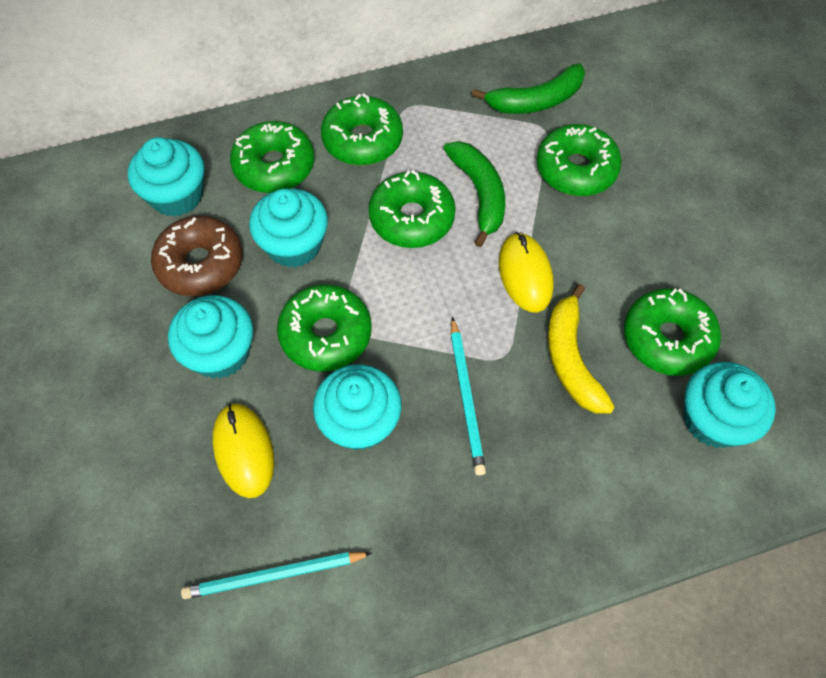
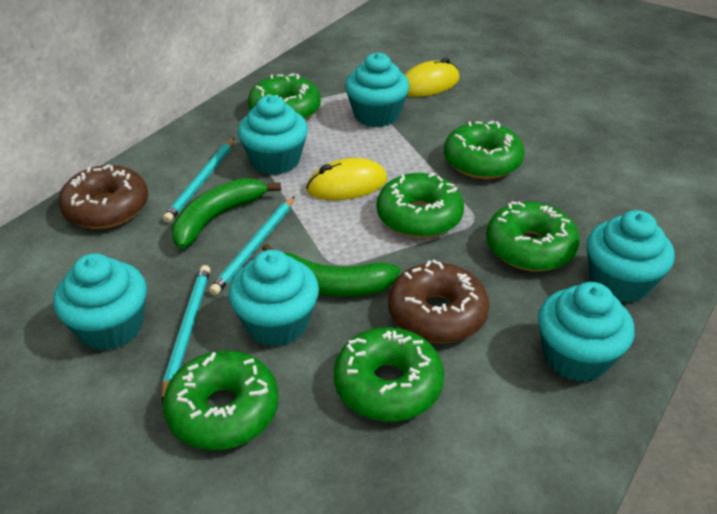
brown donut: [151,216,243,296] = 1 -> [58,164,148,229] [388,260,489,343] = 2
turquoise cupcake: [128,137,204,217] [168,295,253,379] [249,188,328,268] [313,364,402,451] [684,362,776,448] = 5 -> [53,253,147,351] [229,250,319,346] [238,95,308,175] [345,53,409,127] [538,282,634,382] [587,210,674,303] = 6
turquoise pencil: [181,552,372,599] [451,317,486,476] = 2 -> [162,265,210,404] [163,138,235,223] [209,196,295,295] = 3
yellow banana: [548,284,615,413] = 1 -> none = 0

